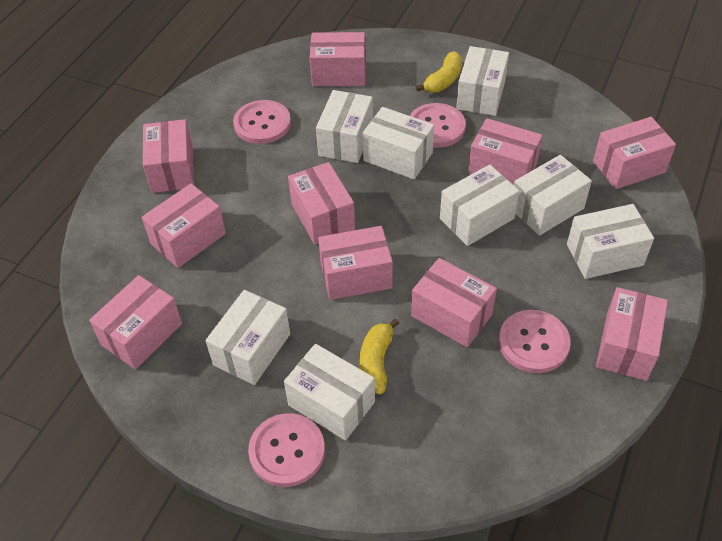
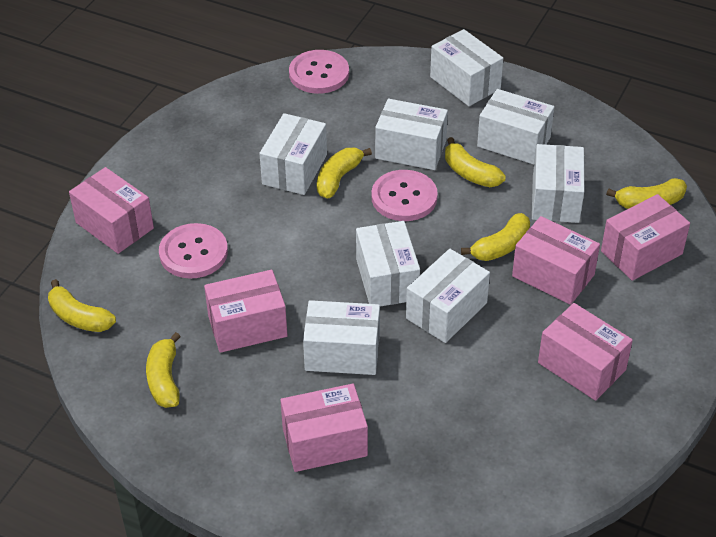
pink box: [89,275,182,369] [142,183,226,268] [143,119,194,193] [288,162,355,245] [310,32,366,86] [318,226,393,300] [411,258,497,347] [468,118,543,185] [593,117,676,189] [596,287,668,381] = 10 -> [69,167,154,254] [204,270,288,353] [280,384,368,472] [512,216,600,305] [538,303,633,401] [601,194,690,281] = 6
pink button: [233,100,291,144] [248,413,325,487] [410,103,466,148] [499,310,571,373] = 4 -> [159,223,228,279] [289,50,349,94] [372,170,438,221] = 3
yellow banana: [360,318,400,394] [416,51,462,93] = 2 -> [48,279,116,332] [146,332,181,408] [317,148,372,198] [445,137,505,187] [461,213,530,261] [606,178,687,209] = 6

